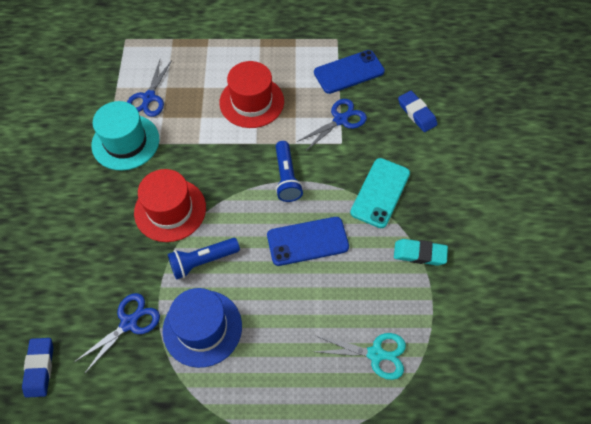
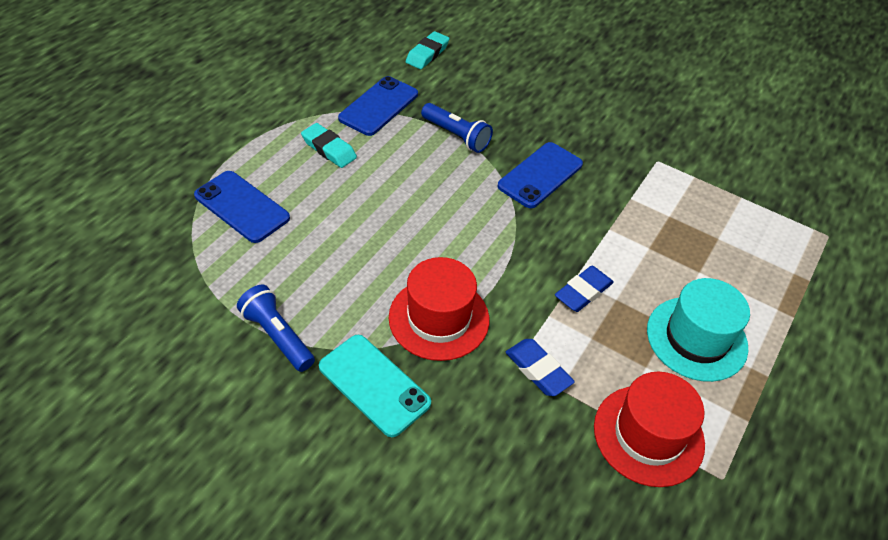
blue hat: [163,288,242,368] = 1 -> none = 0
blue phone: [267,217,349,266] [314,50,385,94] = 2 -> [194,171,290,243] [338,76,418,136] [497,142,583,208] = 3
blue scissors: [74,293,160,374] [127,60,172,117] [297,99,367,151] = 3 -> none = 0
turquoise eraser: [394,239,448,266] = 1 -> [301,123,357,168] [406,31,449,69] = 2
turquoise scissors: [314,333,406,380] = 1 -> none = 0

